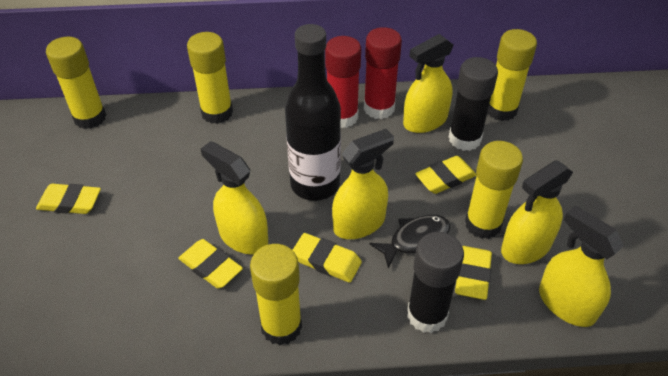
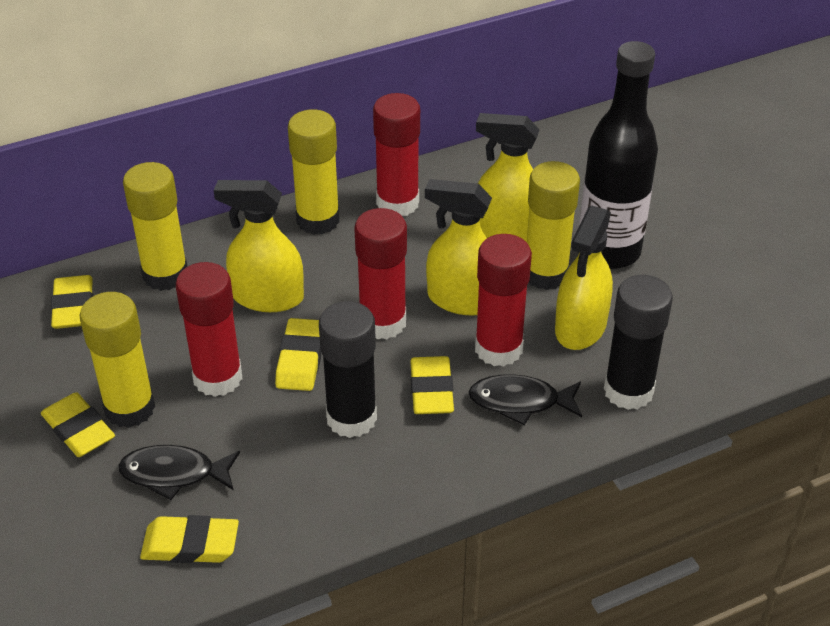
black fish: [369,215,450,269] = 1 -> [118,445,240,500] [468,374,582,425] = 2
red glue stick: [325,36,361,128] [364,27,402,119] = 2 -> [176,262,243,397] [354,208,407,340] [373,93,420,216] [475,234,532,367] = 4
yellow glue stick: [46,37,106,129] [187,32,233,124] [250,244,302,345] [465,141,523,239] [487,29,537,121] = 5 -> [80,292,155,428] [123,162,188,291] [288,109,340,235] [527,161,580,290] = 4
yellow spray bottle: [201,141,268,254] [332,129,394,239] [403,34,454,133] [501,160,573,264] [539,205,624,327] = 5 -> [214,180,304,312] [425,179,492,316] [476,113,540,242] [555,206,613,350] = 4

